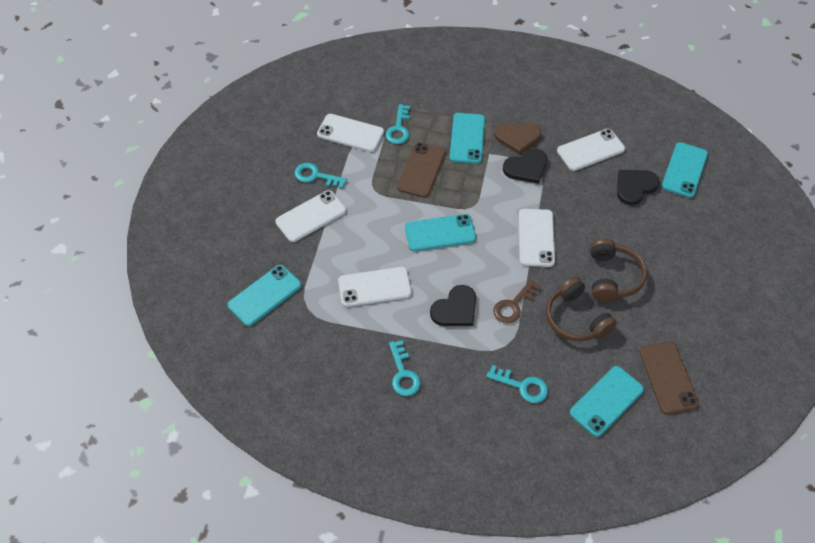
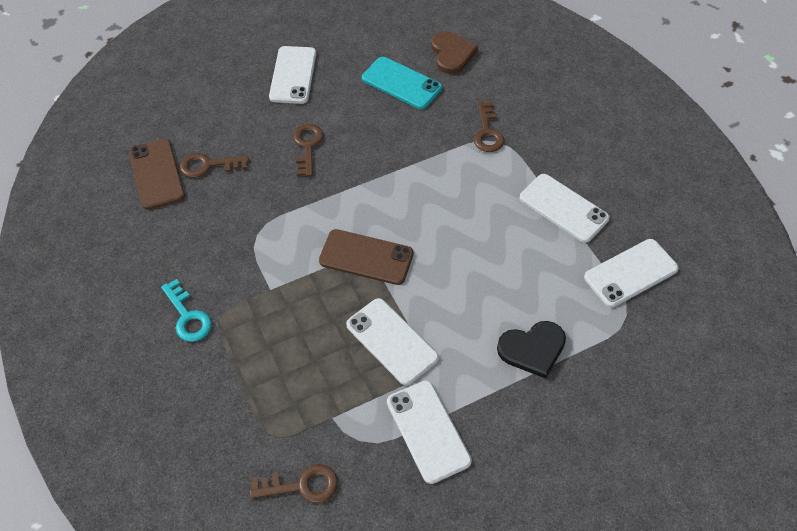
black heart: [430,285,476,326] [503,148,547,184] [617,170,660,205] = 3 -> [497,321,566,379] = 1
brown headphones: [546,277,617,342] [590,238,647,302] = 2 -> none = 0
brown key: [493,279,541,324] = 1 -> [179,153,249,178] [250,464,338,503] [293,124,323,176] [474,102,504,152] = 4
turquoise key: [294,163,347,189] [385,104,410,144] [389,340,421,396] [486,365,548,403] = 4 -> [161,279,212,342] = 1
turquoise phone: [228,265,301,326] [405,214,476,251] [449,113,485,164] [570,366,644,437] [662,142,708,198] = 5 -> [362,57,442,109] = 1

